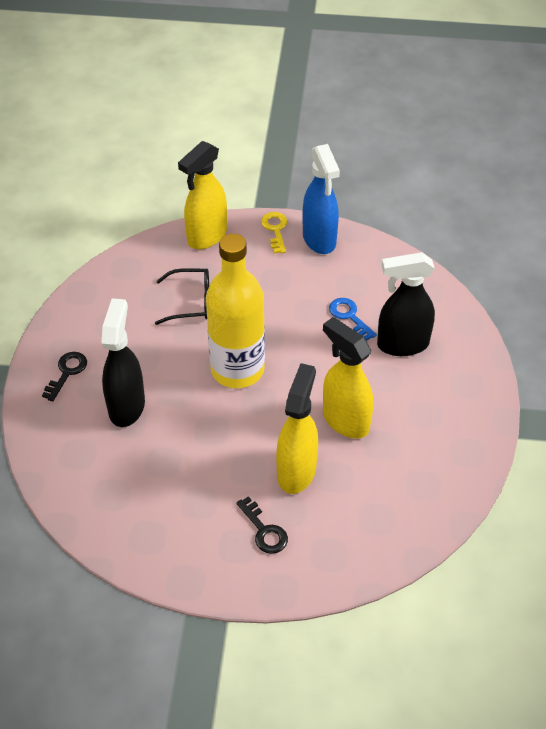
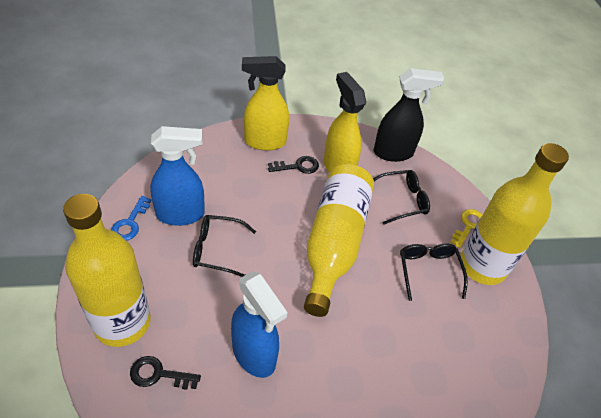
black glasses: [155,268,209,325] = 1 -> [193,215,256,277] [373,170,430,225] [400,243,468,301] = 3
black spray bottle: [101,298,145,427] [377,252,435,356] = 2 -> [374,68,444,162] = 1
blue spray bottle: [303,144,340,254] = 1 -> [150,126,205,226] [231,271,288,378] = 2
yellow bottle: [206,233,265,388] = 1 -> [63,194,151,347] [304,164,374,317] [460,143,569,285] = 3
yellow spray bottle: [178,141,227,249] [276,363,318,494] [323,317,373,439] = 3 -> [242,56,289,151] [324,72,366,172] = 2

